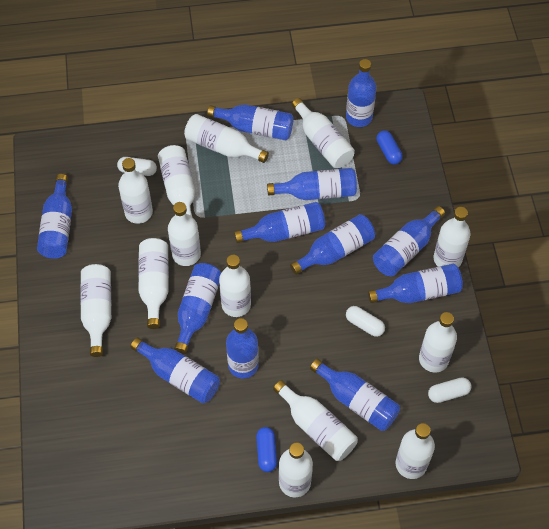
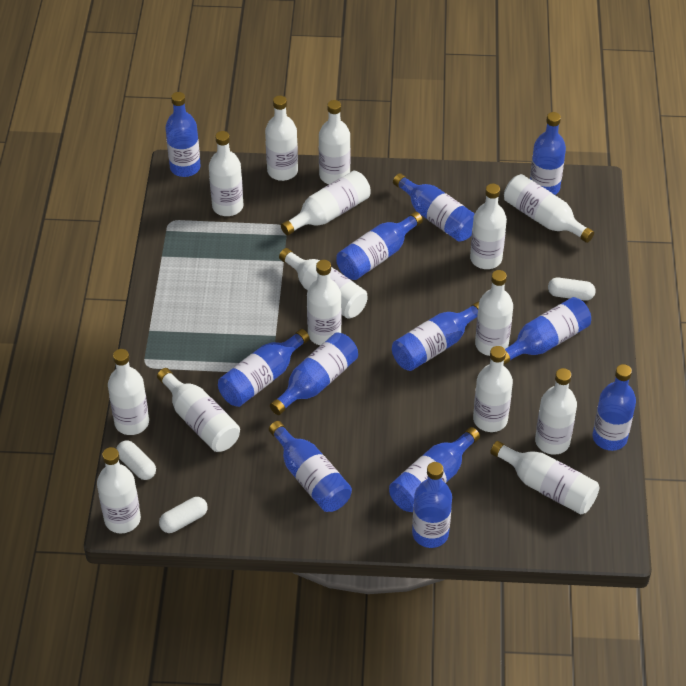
blue capsule: [256,427,277,472] [377,130,403,165] = 2 -> none = 0
white bottle: [80,264,111,357] [118,158,153,224] [138,238,169,329] [158,145,195,218] [168,202,201,266] [184,114,269,163] [219,255,251,317] [273,380,358,461] [279,442,313,497] [292,98,355,168] [396,423,435,479] [419,312,457,373] [434,207,471,268] = 13 -> [97,447,141,533] [108,349,149,435] [157,368,240,452] [209,131,243,216] [265,96,298,181] [279,248,367,319] [281,171,371,236] [307,260,342,345] [319,100,351,184] [470,184,507,269] [473,346,513,432] [475,270,513,356] [490,441,599,514] [504,174,594,243] [535,368,577,455] = 15

